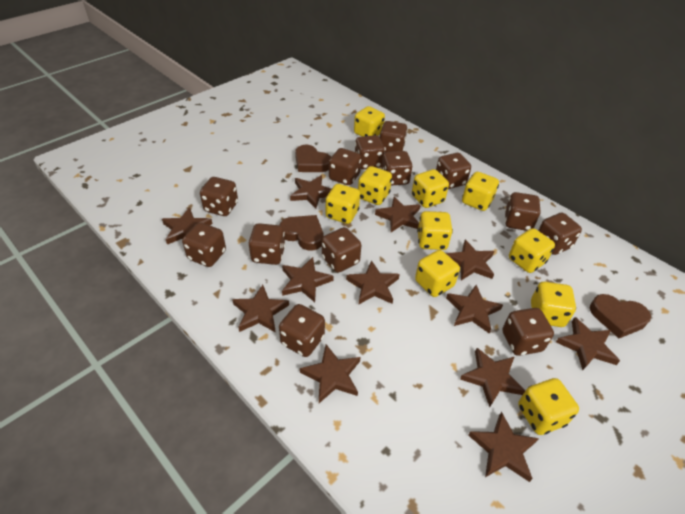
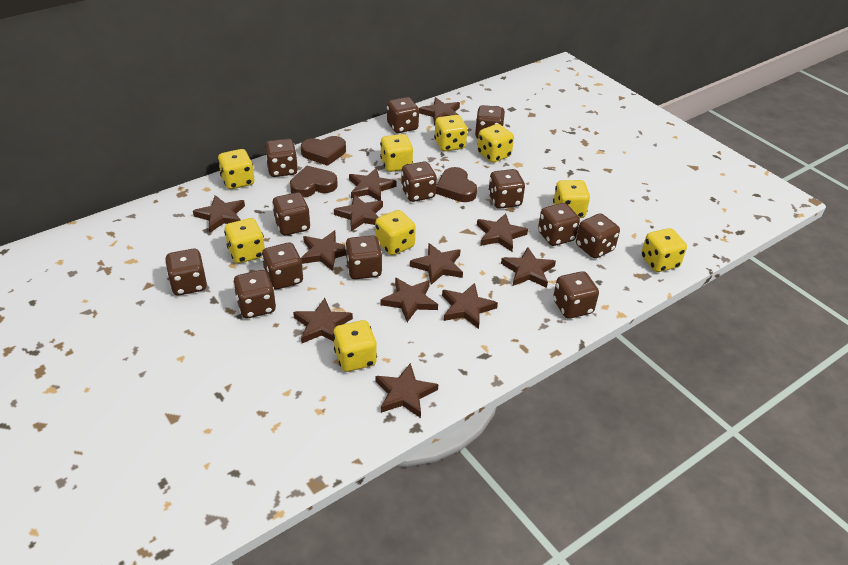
yellow dice: [325,184,360,224] [354,106,385,137] [358,166,392,205] [412,169,449,208] [415,250,460,297] [417,211,453,250] [462,172,499,211] [509,228,555,273] [518,378,579,435] [531,282,576,327] = 10 -> [218,149,254,189] [224,218,265,263] [333,320,377,372] [375,210,416,255] [380,134,413,172] [434,115,467,151] [477,124,514,163] [553,180,590,218] [641,228,687,272] = 9

